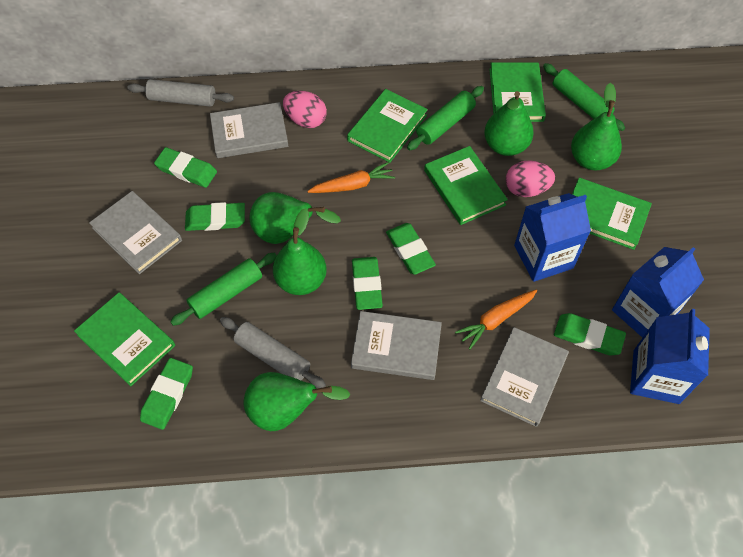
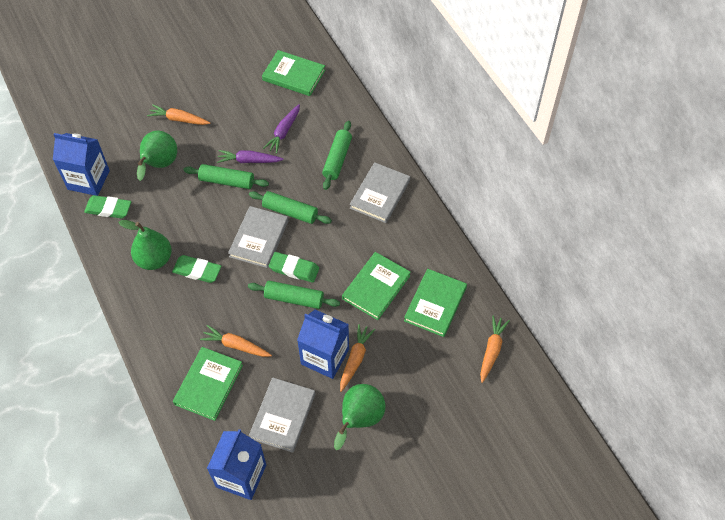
green book: [74,293,175,386] [347,89,428,163] [424,146,508,225] [489,62,546,122] [572,178,652,250] = 5 -> [173,347,243,421] [262,50,325,96] [342,252,411,320] [404,269,467,337] = 4
green eraser: [140,358,193,430] [154,147,217,188] [185,202,245,231] [352,257,383,310] [386,223,436,275] [554,313,626,356] = 6 -> [84,195,131,219] [172,255,222,283] [269,252,319,283] = 3
green pear: [244,372,350,431] [249,192,341,244] [273,208,327,295] [484,91,534,156] [571,83,622,170] = 5 -> [118,220,172,270] [137,131,177,181] [334,384,385,450] = 3
green rolling pin: [170,253,277,326] [407,86,484,150] [543,63,625,131] = 3 -> [183,164,269,189] [248,281,340,309] [249,191,332,224] [322,121,352,190] = 4
grey book: [89,191,182,274] [210,102,288,158] [351,311,442,380] [480,327,569,427] = 4 -> [228,206,288,268] [249,377,315,453] [350,162,410,223] = 3
grey rolling pin: [127,79,234,107] [220,317,326,388] = 2 -> none = 0
orange carrot: [307,162,395,193] [455,290,537,349] = 2 -> [147,104,210,125] [200,325,272,357] [340,324,375,392] [480,315,510,383] = 4
pink egg: [283,91,327,128] [506,160,555,197] = 2 -> none = 0
purple carrot: none = 0 -> [217,150,284,163] [263,104,300,154] = 2

